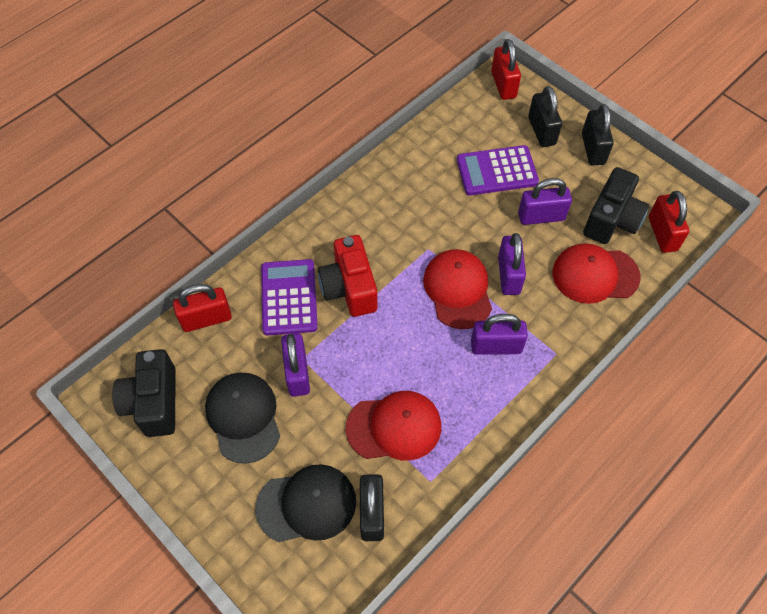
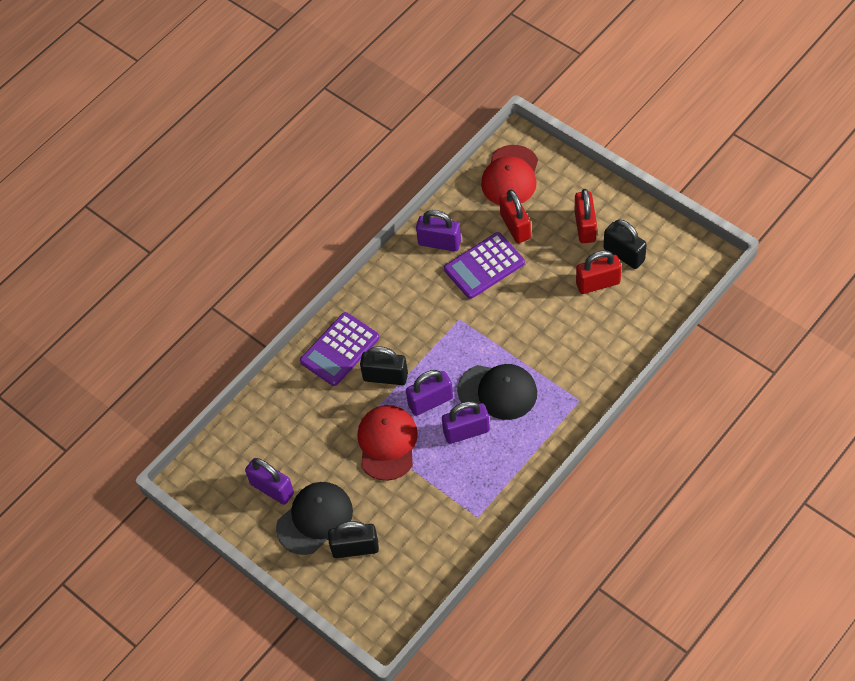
black camera: [112,349,176,437] [583,167,649,244] = 2 -> none = 0
red camera: [318,235,377,317] = 1 -> none = 0
red cap: [346,391,441,461] [423,249,492,329] [552,243,641,304] = 3 -> [357,405,418,481] [481,145,538,205] = 2

